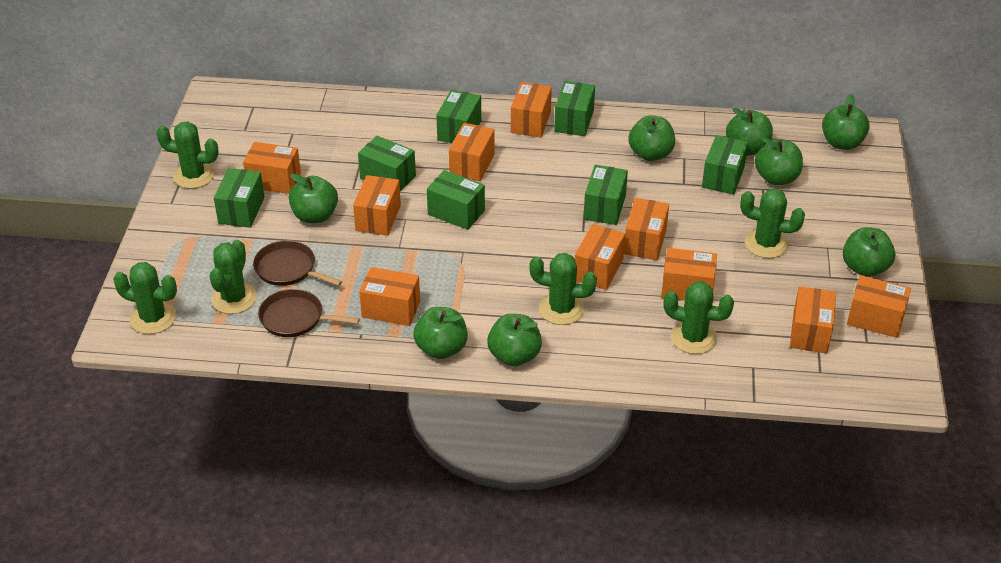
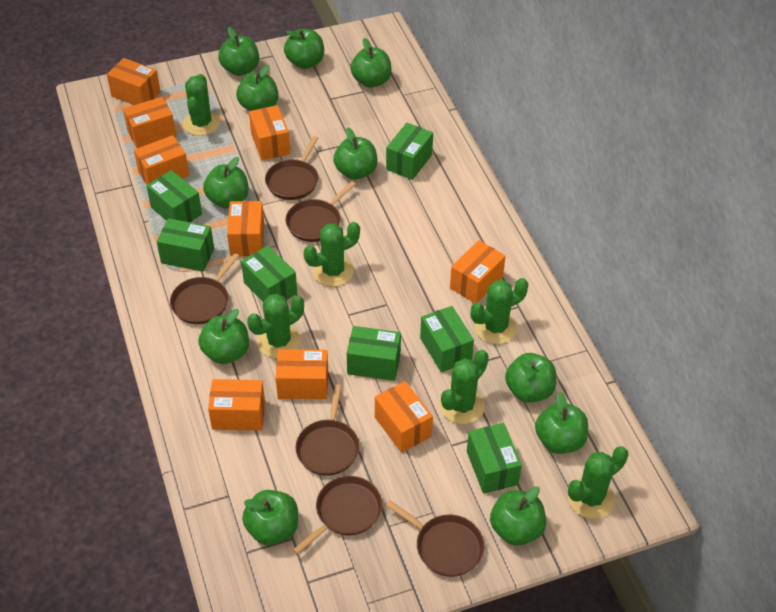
brown pan: [253,240,342,286] [258,289,360,337] = 2 -> [170,253,239,324] [265,136,318,200] [286,181,356,242] [293,476,382,555] [295,385,360,476] [386,501,485,577] = 6
green apple: [289,174,338,223] [413,307,468,359] [487,314,542,366] [628,115,675,161] [726,108,773,155] [755,138,803,185] [822,94,870,150] [843,227,895,277] = 8 -> [198,309,249,364] [203,157,249,208] [218,27,259,76] [236,65,278,111] [242,490,298,545] [284,29,324,69] [333,127,378,180] [351,38,392,88] [490,486,546,546] [505,353,556,403] [535,392,588,454] = 11
orange box: [243,142,301,194] [353,175,401,236] [359,267,420,326] [449,123,495,181] [511,82,552,137] [575,224,625,290] [624,198,669,260] [661,248,717,301] [790,286,836,354] [847,275,911,338] = 10 -> [107,58,161,105] [123,97,176,148] [134,135,189,184] [208,379,265,431] [227,201,264,256] [249,105,290,160] [276,349,328,399] [375,381,433,453] [450,240,506,303] = 9

